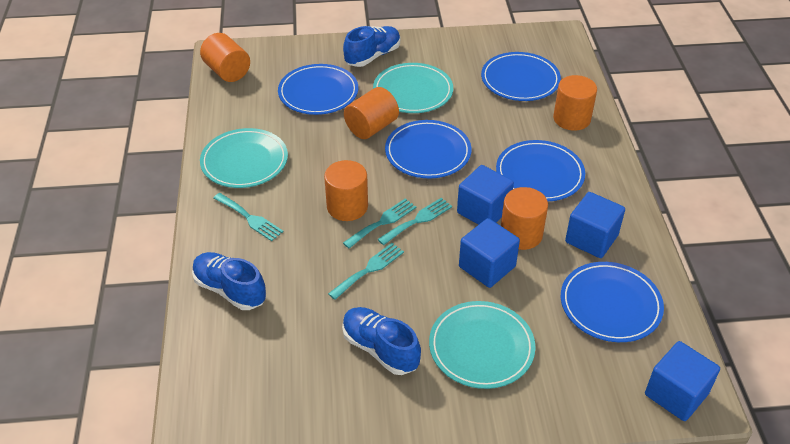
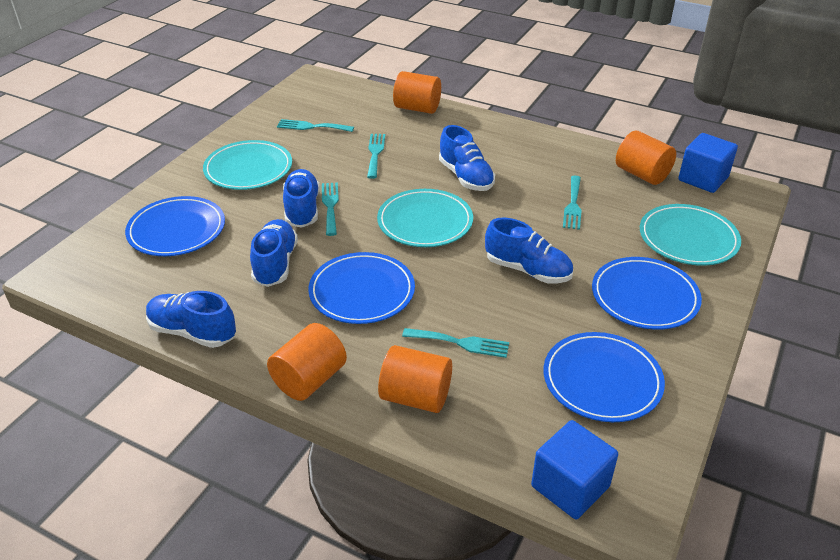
blue cube: [457,165,514,225] [459,218,520,288] [565,192,625,258] [645,341,720,421] = 4 -> [531,420,618,519] [678,133,738,193] = 2
blue plate: [278,64,358,115] [385,120,471,178] [481,52,561,101] [496,140,585,201] [561,262,664,342] = 5 -> [125,196,225,256] [308,252,415,324] [543,332,665,422] [592,257,702,330] = 4
blue shoe: [192,252,266,310] [342,307,421,375] [343,26,400,67] = 3 -> [146,291,236,348] [250,219,298,287] [283,169,320,228] [439,125,495,191] [485,218,573,284] = 5
orange cylinder: [200,33,250,82] [324,160,368,221] [344,87,399,139] [501,187,548,250] [553,75,597,131] = 5 -> [267,323,347,401] [378,345,452,413] [393,71,441,114] [616,131,676,185] = 4
turquoise fork: [213,193,284,241] [328,243,404,300] [343,198,416,249] [377,197,452,245] = 4 -> [277,119,354,132] [322,183,339,236] [367,134,385,179] [402,328,509,358] [563,175,582,230] = 5

